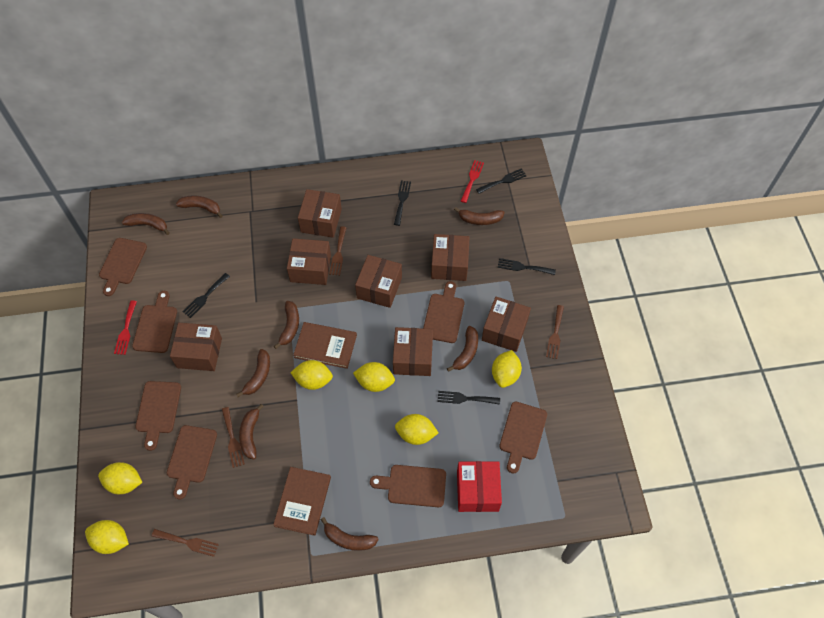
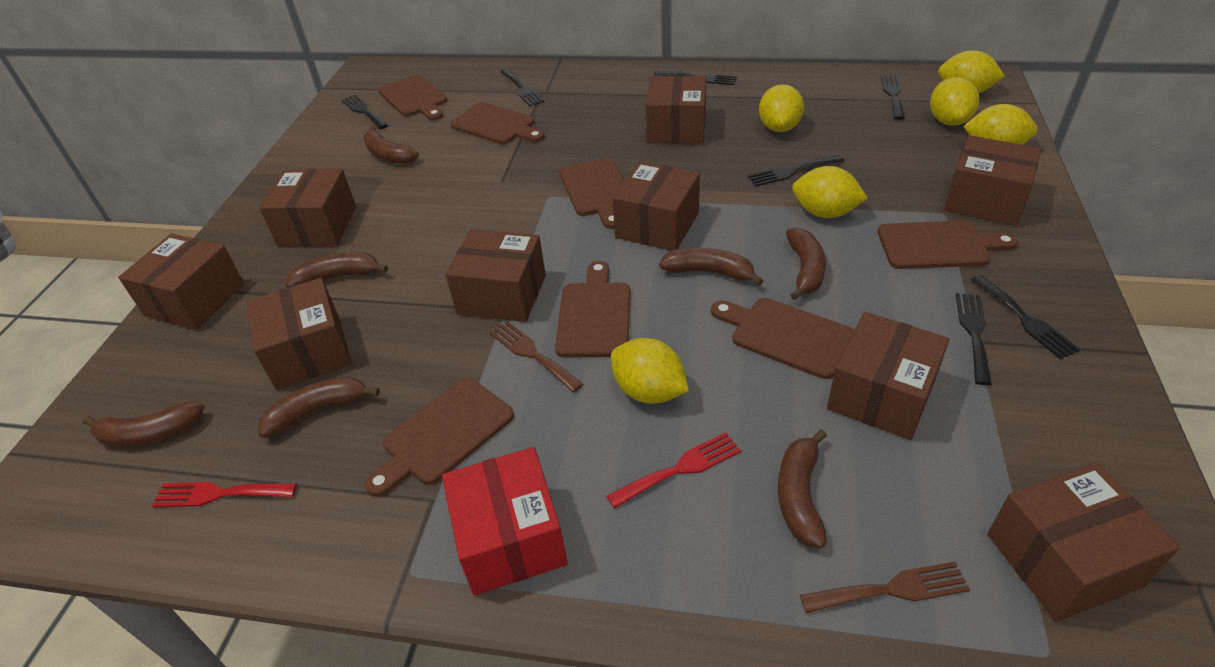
black fork: [182,273,230,318] [394,180,411,226] [437,391,500,405] [476,168,527,194] [498,258,556,275] = 5 -> [341,95,388,129] [500,69,544,106] [653,71,737,85] [748,155,844,186] [880,75,905,120] [956,293,992,385] [970,275,1080,360] = 7
brown banana: [122,213,170,235] [176,196,223,218] [236,349,270,397] [239,404,264,459] [274,301,299,349] [321,517,379,551] [447,326,478,372] [454,207,505,225] = 8 -> [83,401,205,447] [258,376,380,438] [285,252,388,287] [363,126,419,164] [659,248,763,286] [778,429,827,548] [786,227,826,300] = 7
brown book: [273,467,331,536] [293,322,357,369] = 2 -> none = 0
brown box: [170,323,222,371] [287,238,331,285] [298,189,342,238] [355,255,402,308] [393,327,433,376] [431,234,470,281] [482,297,531,352] = 7 -> [118,234,244,330] [246,278,352,390] [259,169,356,246] [446,229,546,322] [612,161,700,251] [646,76,707,144] [827,312,950,440] [944,135,1041,226] [987,463,1180,622] = 9
brown fork: [151,529,219,557] [222,407,245,468] [329,226,347,276] [546,305,564,359] = 4 -> [490,321,583,393] [800,562,970,613] = 2

